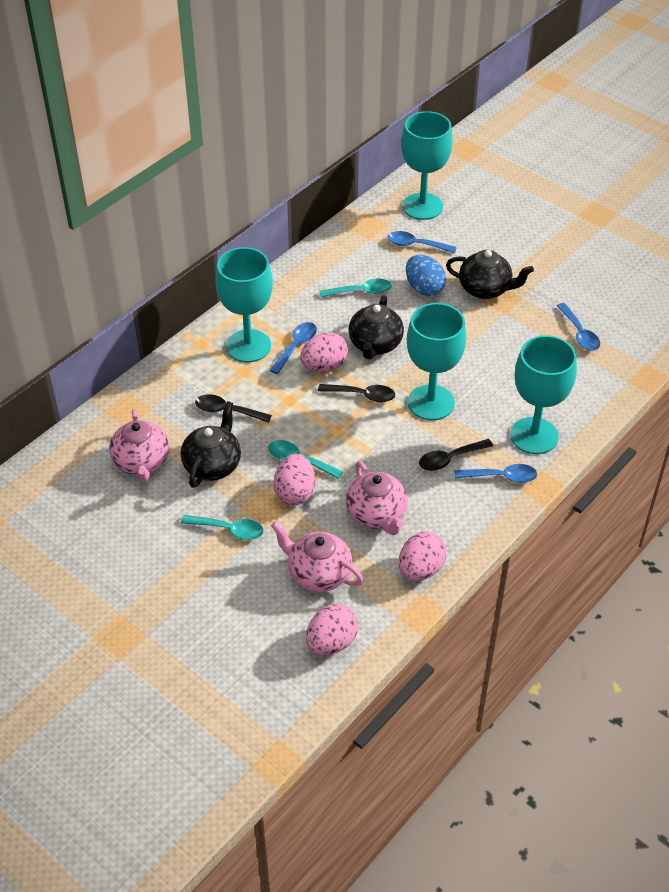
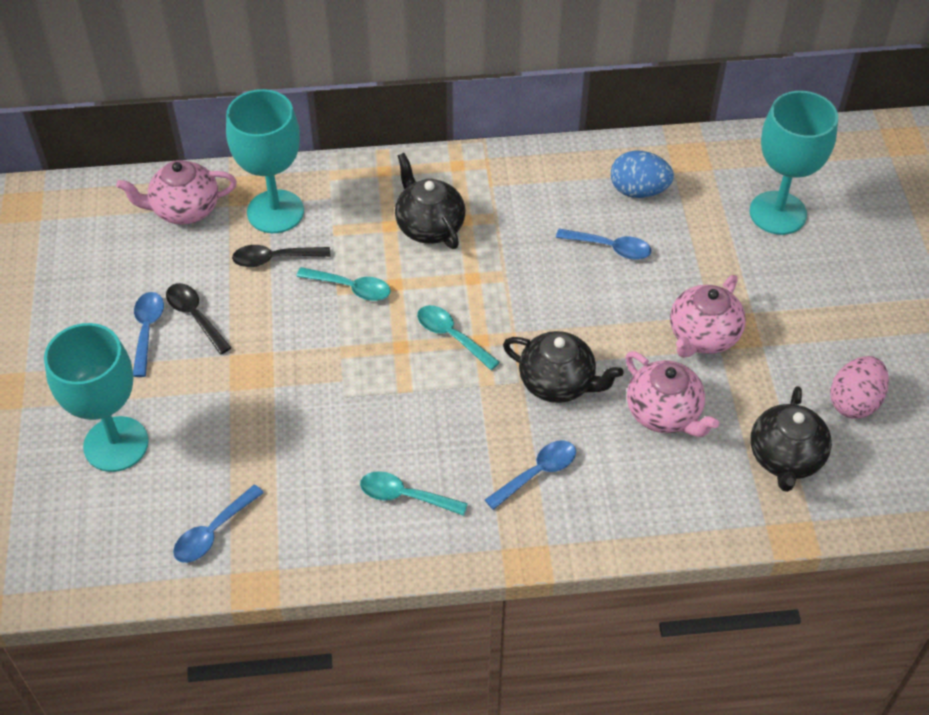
black spoon: [195,394,272,423] [318,384,395,402] [419,439,493,471] = 3 -> [166,283,232,354] [232,245,330,267] = 2
pink egg: [274,454,315,505] [300,332,348,372] [306,604,358,655] [399,531,447,581] = 4 -> [830,356,889,419] = 1
turquoise goblet: [216,247,273,362] [401,111,453,220] [407,303,466,420] [510,335,577,454] = 4 -> [44,323,149,472] [226,89,304,233] [749,91,838,235] = 3

